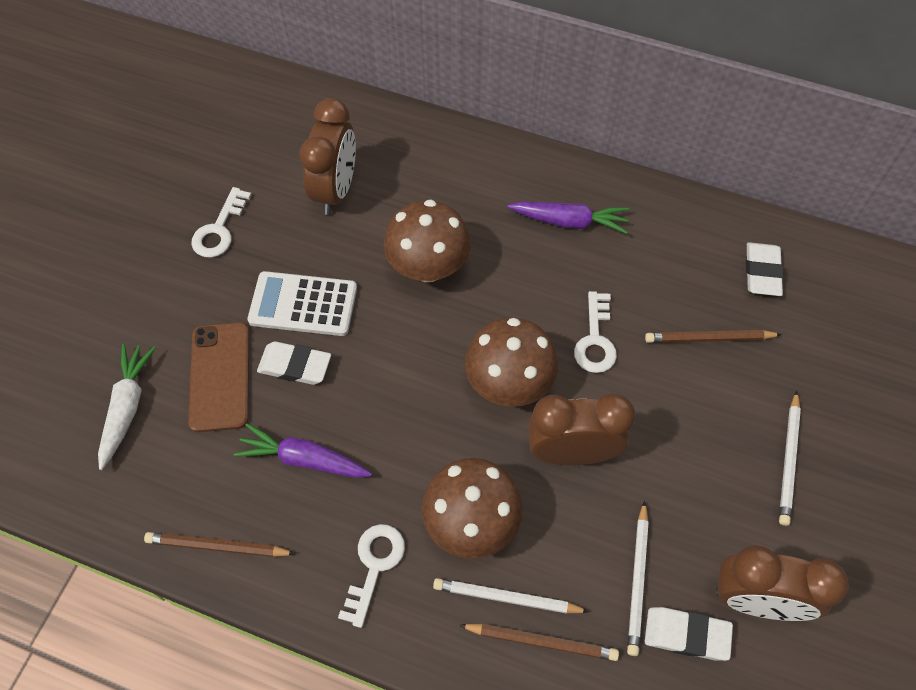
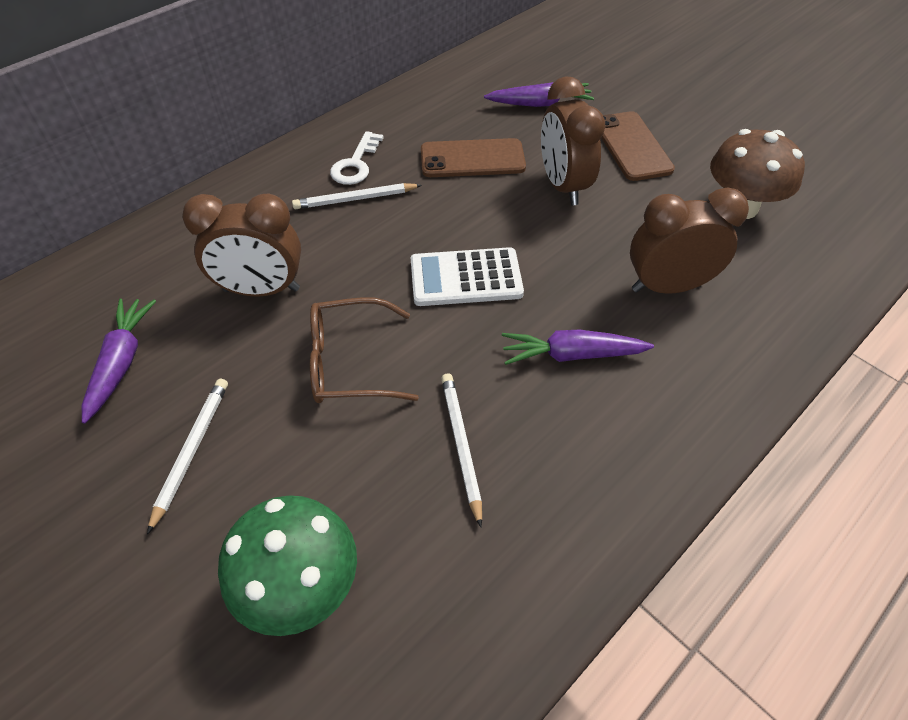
brown glasses: none = 0 -> [310,297,419,403] = 1
brown mushroom: [384,200,470,282] [422,458,523,559] [465,317,558,407] = 3 -> [710,129,805,219] = 1
brown pencil: [144,532,296,557] [459,624,619,661] [645,330,782,343] = 3 -> none = 0
brown phone: [188,322,249,432] = 1 -> [421,138,526,177] [602,111,675,181] = 2
green mushroom: none = 0 -> [218,495,357,636] = 1
purple carrot: [234,423,372,478] [507,202,629,234] = 2 -> [82,299,156,424] [484,82,594,107] [502,329,654,365] = 3
white carrot: [98,344,156,470] = 1 -> none = 0
white eraser: [257,342,331,385] [645,607,733,661] [746,242,784,296] = 3 -> none = 0
white key: [191,187,251,258] [338,524,405,628] [574,291,617,373] = 3 -> [330,131,384,185] = 1

